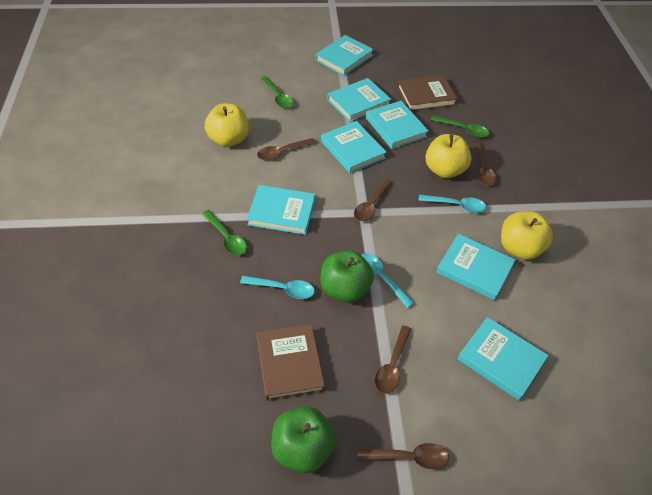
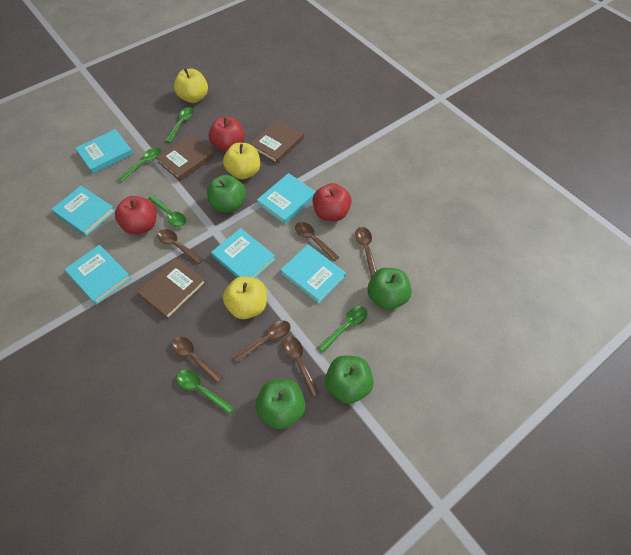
brown book: [256,324,325,401] [397,75,457,111] = 2 -> [137,257,206,319] [156,134,214,181] [250,119,304,164] = 3
brown spoon: [257,138,316,160] [354,179,392,221] [357,443,449,469] [375,325,411,394] [474,143,496,186] = 5 -> [157,229,204,265] [171,337,223,384] [233,321,290,363] [283,336,319,397] [295,222,339,261] [355,227,377,277] = 6
green apple: [271,407,336,474] [321,250,374,302] = 2 -> [207,175,246,212] [256,379,305,429] [325,356,374,404] [368,268,412,310] = 4
green spoon: [202,210,247,255] [260,76,293,109] [431,115,489,138] = 3 -> [118,148,161,182] [148,195,186,227] [165,107,194,143] [177,369,234,415] [318,306,367,353] = 5
red apple: none = 0 -> [115,196,157,235] [209,117,245,152] [312,183,352,221] = 3
turquoise book: [247,185,315,235] [315,35,374,76] [321,121,387,173] [327,78,391,122] [366,101,429,149] [437,234,515,300] [458,317,548,400] = 7 -> [51,186,115,236] [64,245,131,305] [75,129,133,174] [211,228,276,278] [257,173,316,224] [280,244,346,304] = 6
turquoise spoon: [240,276,315,299] [361,253,414,308] [418,195,487,213] = 3 -> none = 0

